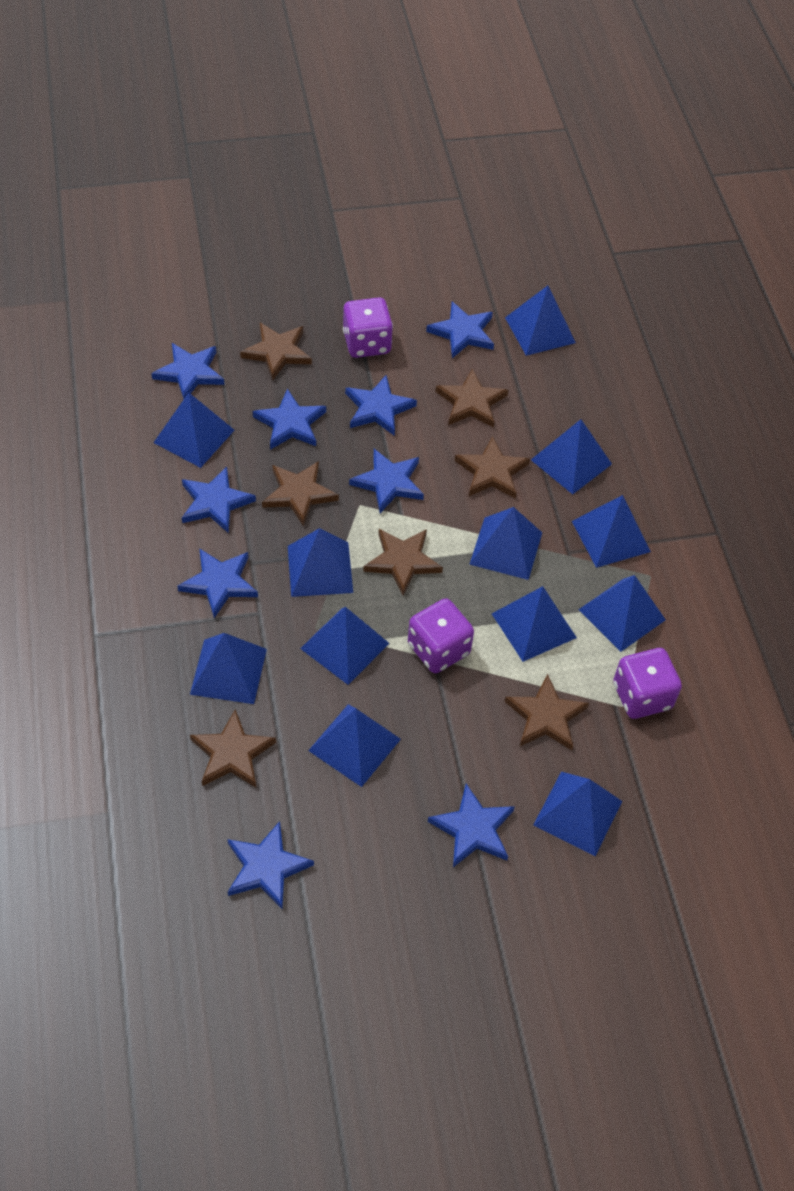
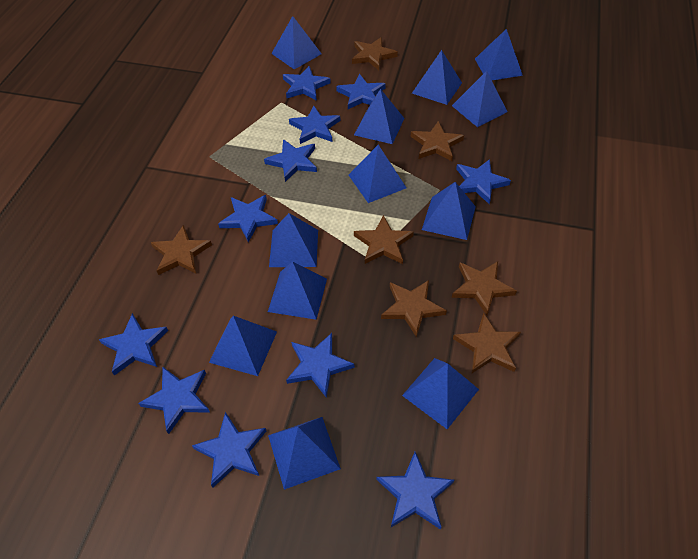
blue star: [151,343,224,399] [177,548,258,618] [182,466,256,533] [227,821,314,909] [253,389,326,450] [345,375,417,436] [349,449,424,513] [426,301,494,358] [428,784,515,867] = 9 -> [99,313,168,376] [138,367,210,434] [192,412,266,488] [218,195,278,243] [264,139,317,182] [283,66,331,101] [286,333,354,398] [289,106,340,144] [336,74,386,109] [376,452,454,530] [456,159,511,204] = 11
purple dice: [343,297,393,358] [408,598,474,673] [613,648,682,719] = 3 -> none = 0

